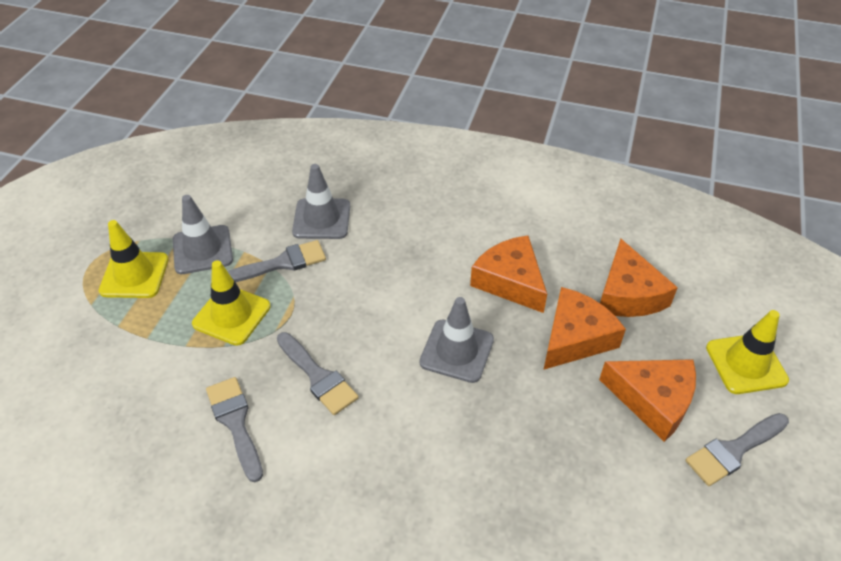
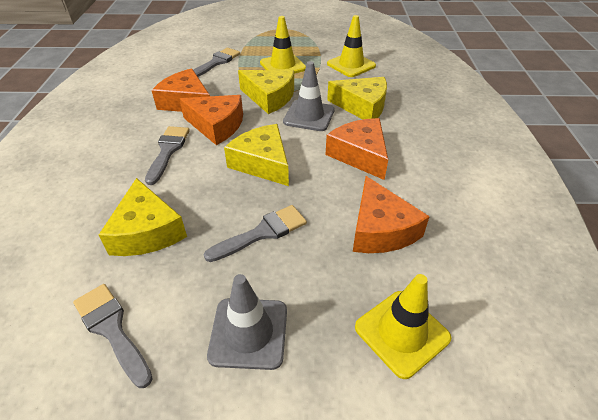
grey traffic cone: [173,195,233,274] [292,164,350,239] [419,297,494,383] = 3 -> [207,274,287,370] [283,61,335,131] = 2
yellow cheese: none = 0 -> [99,178,187,256] [224,124,289,186] [238,70,294,114] [327,77,387,119] = 4

